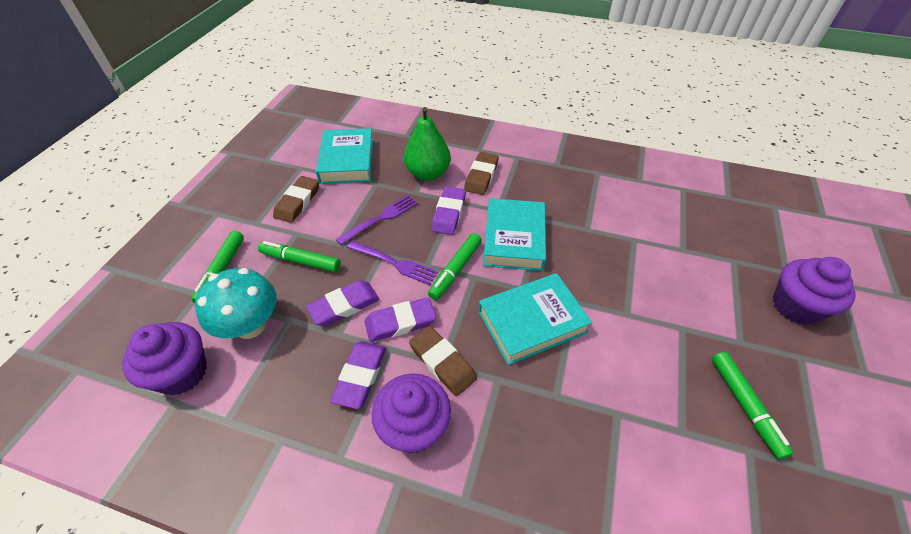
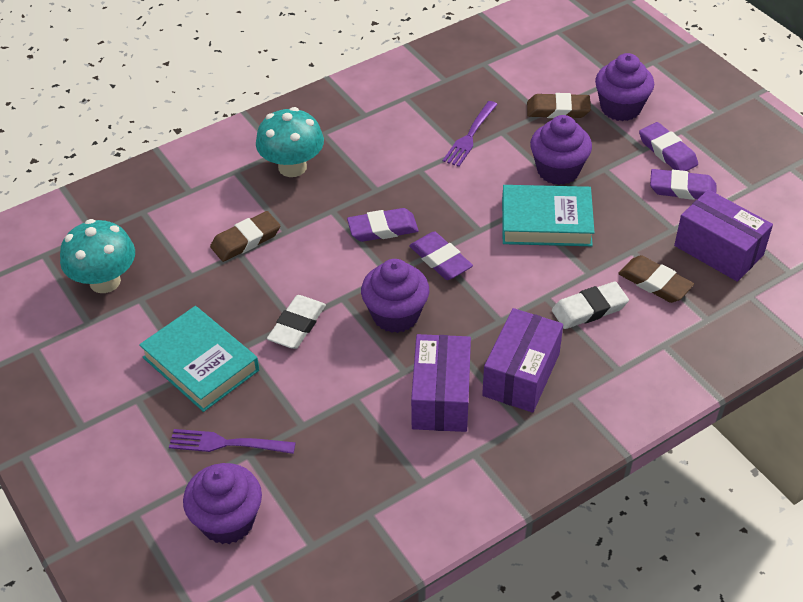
green marker: [191,231,244,303] [258,241,341,272] [428,233,482,300] [712,352,793,459] = 4 -> none = 0
green pear: [404,107,451,181] = 1 -> none = 0
purple box: none = 0 -> [411,334,471,432] [482,308,563,413] [674,190,773,282] = 3
purple cupcake: [122,322,207,395] [372,373,451,453] [773,257,856,325] = 3 -> [183,463,262,544] [361,259,429,333] [530,115,592,185] [595,53,654,121] = 4
turquoise book: [316,128,374,184] [478,273,592,365] [483,198,546,271] = 3 -> [139,306,259,412] [502,185,595,246] = 2
turquoise mushroom: [195,268,277,339] = 1 -> [60,219,135,293] [256,107,324,177] = 2
white eraser: none = 0 -> [267,295,326,349] [552,282,629,329] = 2

